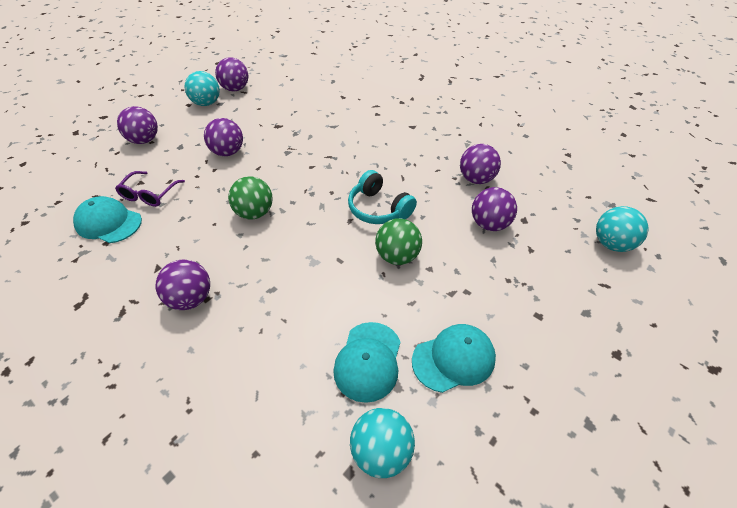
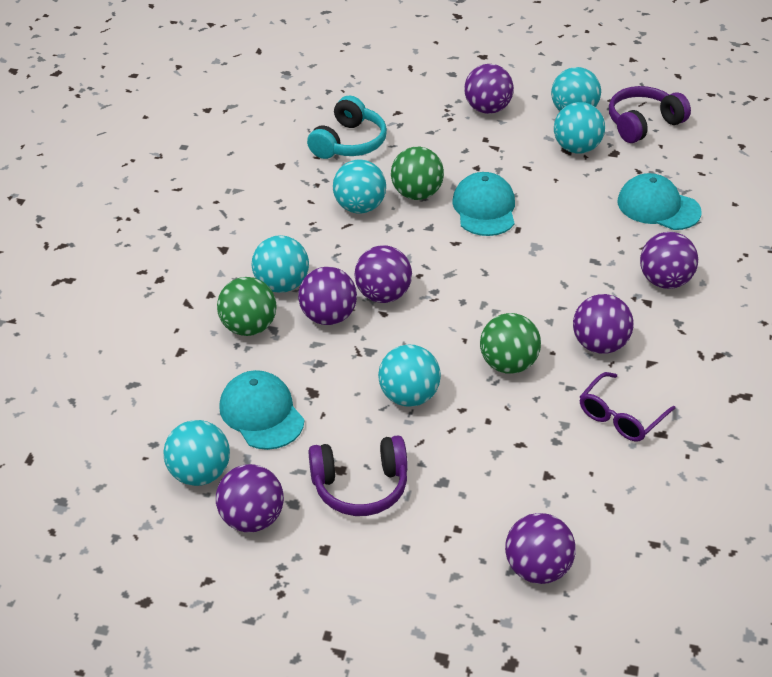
green ball: [228,176,273,219] [375,218,422,265] = 2 -> [217,277,277,336] [391,147,444,200] [480,313,541,374] = 3
purple ball: [117,106,158,144] [156,260,210,310] [204,118,243,156] [215,57,248,91] [460,144,501,184] [472,187,517,231] = 6 -> [216,464,284,532] [298,267,357,325] [354,245,412,303] [464,64,514,114] [505,513,576,584] [573,294,634,354] [640,232,698,289] = 7
purple headphones: none = 0 -> [309,436,408,516] [609,86,691,143] = 2
turquoise ball: [185,71,220,106] [350,408,415,478] [596,206,649,252] = 3 -> [163,420,230,486] [252,235,309,293] [333,160,386,214] [378,345,441,407] [551,67,601,111] [554,102,605,154] = 6

